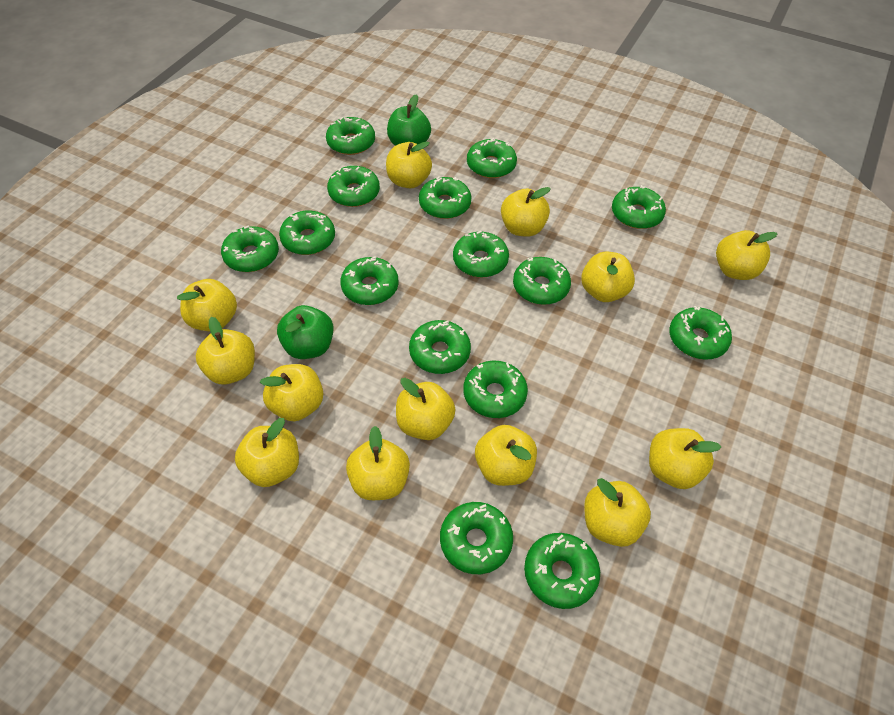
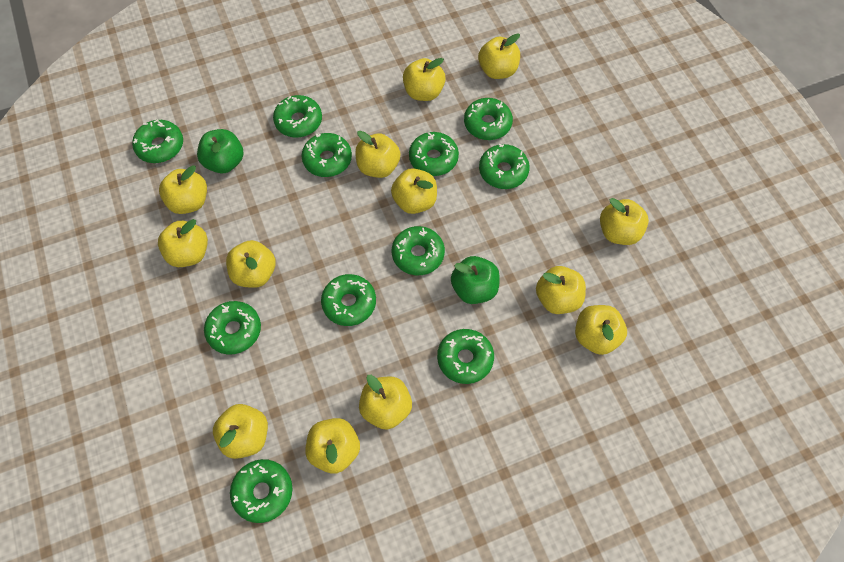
green donut: [221,225,279,272] [279,211,335,255] [326,117,375,155] [327,166,380,207] [340,256,399,305] [409,320,471,374] [419,176,471,219] [440,502,513,574] [453,231,509,277] [463,361,528,418] [467,138,517,178] [513,257,571,305] [524,533,600,609] [612,185,666,229] [669,306,732,360] = 15 -> [132,120,183,163] [204,301,261,355] [230,459,292,523] [273,95,322,137] [302,133,352,177] [321,274,376,326] [392,226,445,275] [409,132,459,176] [437,329,494,384] [464,98,513,140] [479,144,530,189] = 11

